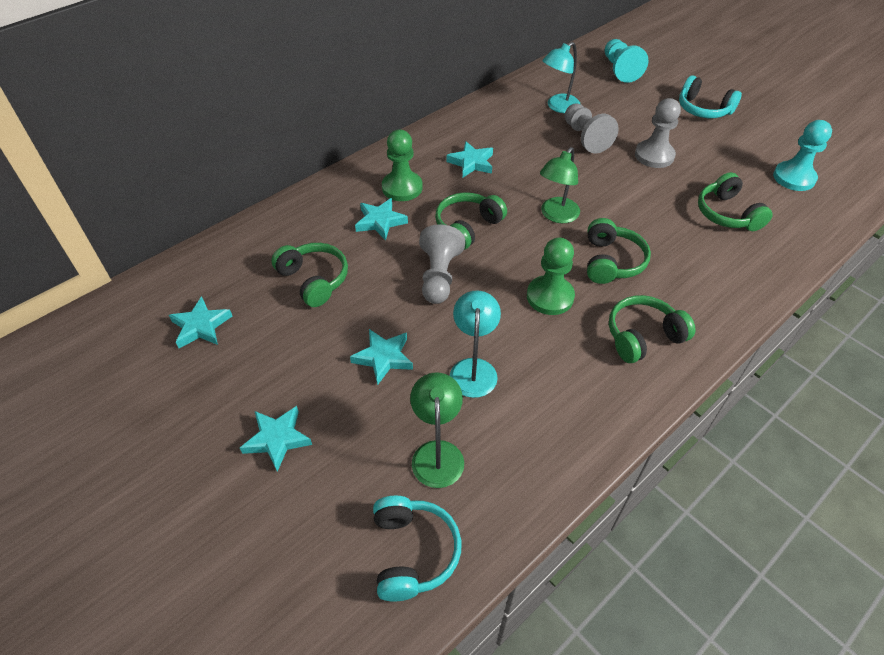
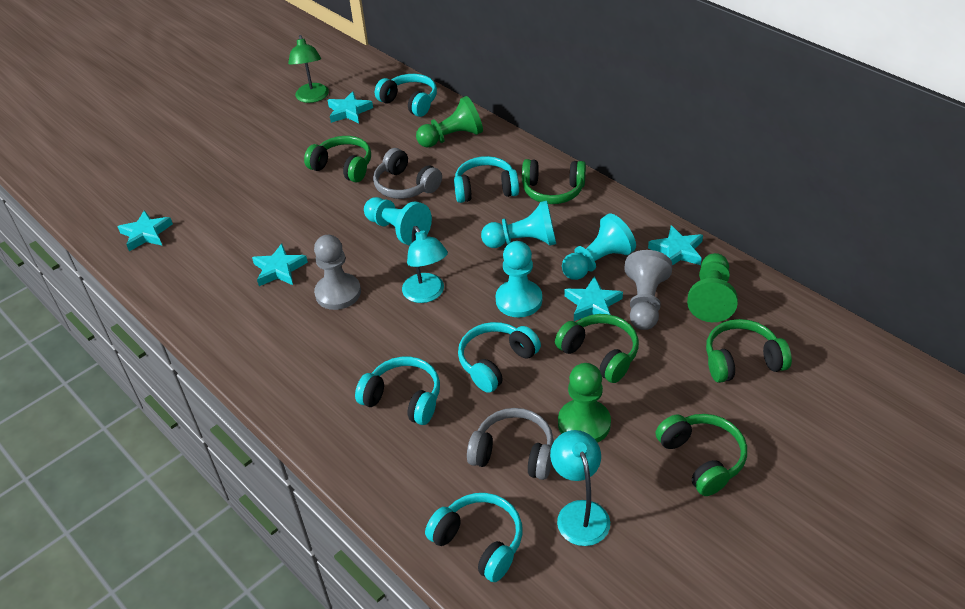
green lamp: [410,372,464,488] [540,147,580,223] = 2 -> [288,35,329,103] = 1
green pawn: [382,130,423,201] [527,238,575,315] = 2 -> [416,96,483,148] [558,363,611,443] [687,253,738,322] = 3
grey headphones: none = 0 -> [373,148,442,199] [467,408,554,480] = 2
grey pawn: [419,224,465,304] [564,103,619,153] [635,98,681,168] = 3 -> [314,235,361,310] [624,250,672,330] = 2
turquoise headphones: [373,496,461,601] [679,75,742,118] = 2 -> [355,357,440,425] [375,74,437,117] [425,493,523,582] [454,156,519,203] [458,322,541,393] = 5
turquoise pawn: [605,39,648,83] [773,120,832,191] = 2 -> [364,197,432,246] [481,201,556,248] [496,241,542,317] [562,213,636,280] = 4

